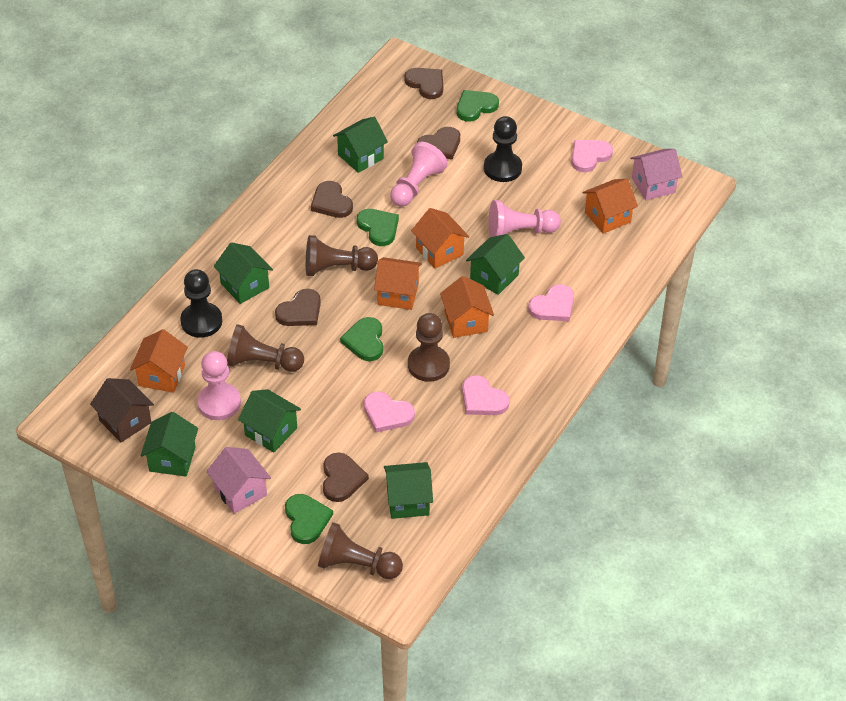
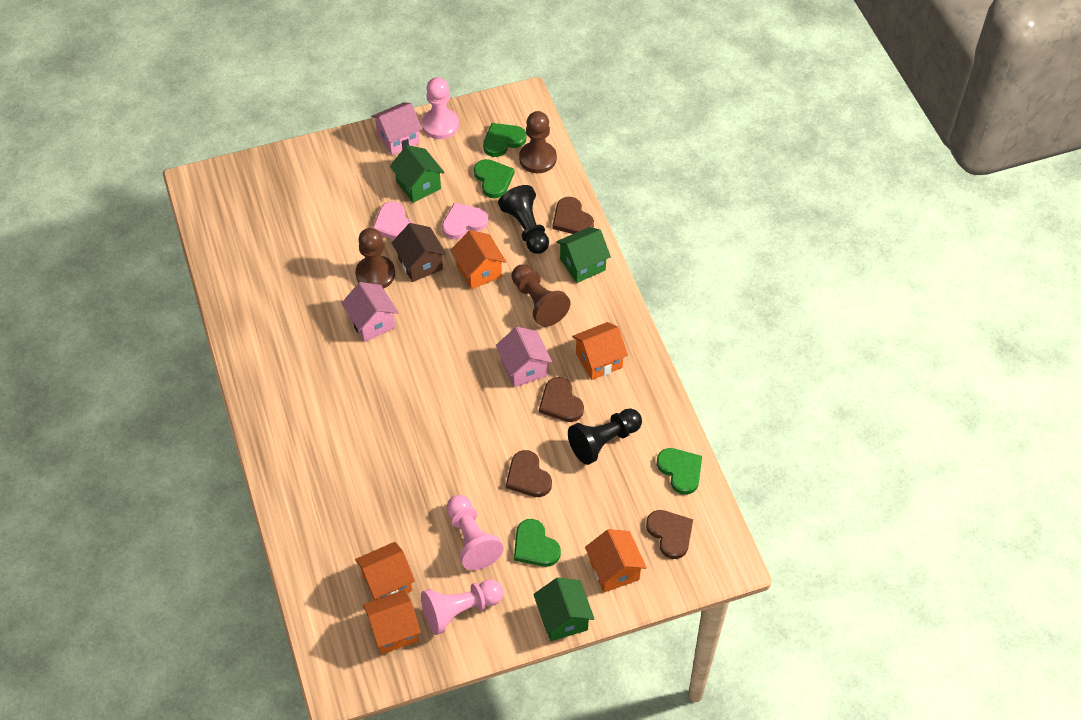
brown heart: [275,289,321,326] [311,181,353,218] [323,452,369,502] [404,68,443,99] [417,127,460,159] = 5 -> [506,450,552,497] [539,377,584,422] [553,197,594,234] [646,510,693,559] = 4
brown pawn: [227,324,304,372] [306,235,378,276] [318,522,403,579] [408,313,450,382] = 4 -> [355,228,395,289] [512,264,571,327] [519,111,557,173] = 3
green house: [141,412,198,476] [214,242,273,304] [238,389,301,452] [333,117,388,173] [384,462,433,519] [466,234,525,295] = 6 -> [390,145,445,203] [533,577,594,641] [556,227,611,283] = 3
pink heart: [364,391,415,432] [462,375,510,415] [528,284,574,321] [571,140,613,172] = 4 -> [373,201,413,240] [442,203,488,239] = 2
pink house: [206,447,271,514] [630,149,683,200] = 2 -> [342,282,399,342] [371,103,422,155] [496,327,552,387] = 3

